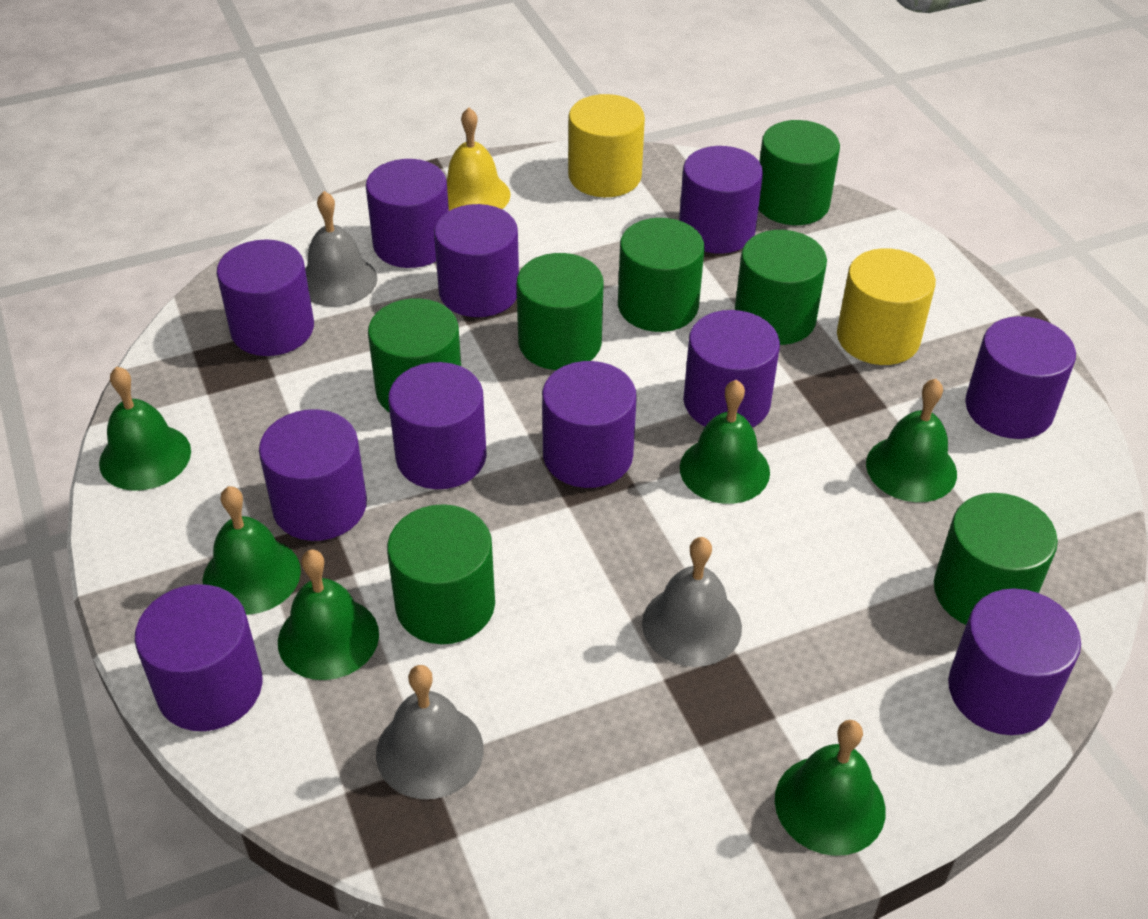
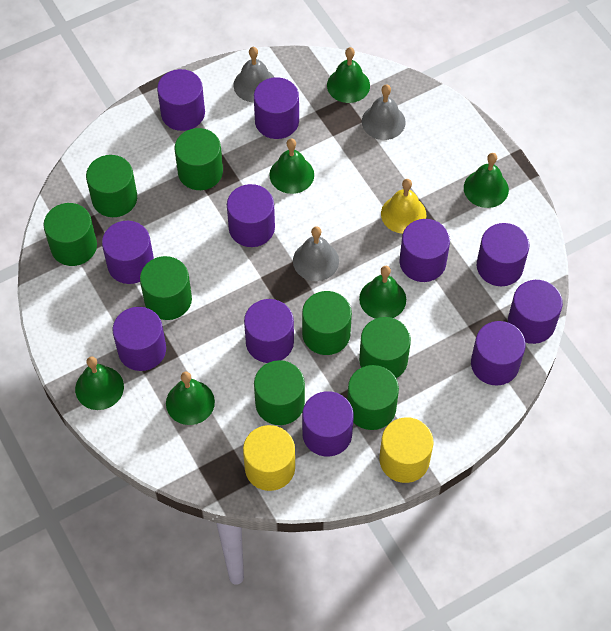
green cylinder: [368,298,461,413] [387,504,495,644] [517,253,603,370] [618,218,704,332] [735,230,827,345] [759,120,840,225] [934,493,1058,625] = 7 -> [43,203,97,266] [86,155,137,217] [140,256,192,320] [174,128,223,190] [254,360,305,425] [302,291,352,355] [347,365,399,430] [359,317,411,378] = 8

